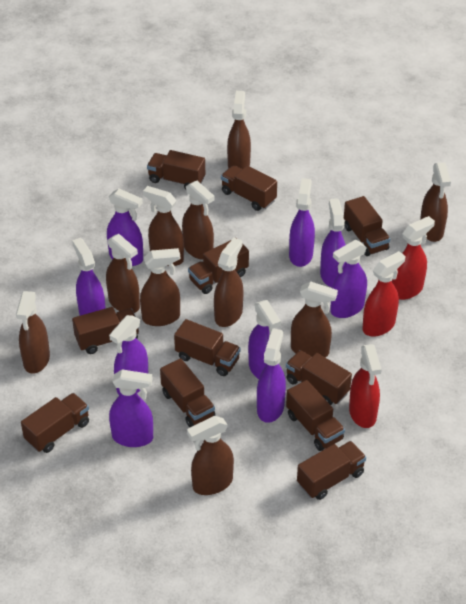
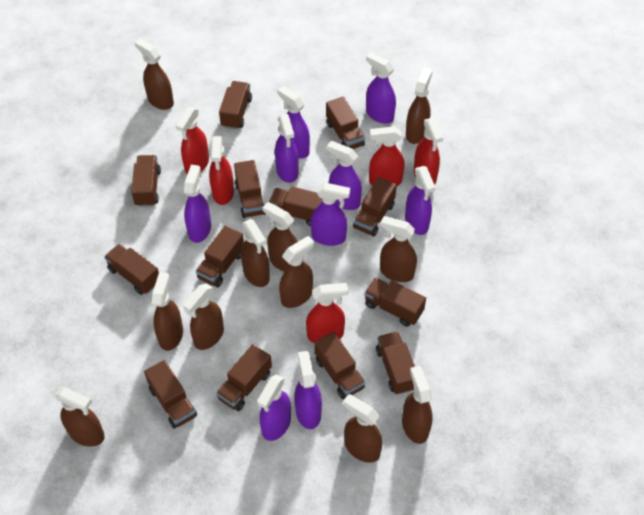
brown spray bottle: [16,291,50,374] [106,234,140,313] [140,248,180,326] [143,186,184,266] [182,181,215,260] [187,416,234,495] [214,238,243,327] [227,91,251,169] [291,281,338,357] [420,162,451,242] = 10 -> [54,387,105,447] [134,39,174,110] [152,272,183,351] [183,284,224,350] [241,219,270,287] [262,202,298,272] [279,236,314,308] [343,394,382,463] [380,216,417,282] [402,366,433,444] [406,67,433,144] = 11
brown truck: [21,393,89,453] [72,307,139,354] [147,150,205,189] [160,358,215,427] [174,319,241,376] [188,240,249,294] [221,165,277,211] [286,350,352,405] [286,380,345,451] [297,441,366,500] [344,196,390,256] = 11 -> [104,244,159,295] [131,155,161,207] [144,360,197,429] [196,226,244,287] [216,344,272,411] [219,81,252,130] [234,160,265,218] [269,186,322,226] [314,332,365,399] [326,97,365,149] [353,177,397,237] [364,278,426,327] [376,331,415,395] = 13
red spray bottle: [349,344,382,428] [362,251,405,337] [392,216,435,300] = 3 -> [176,107,209,174] [209,136,234,205] [306,283,348,343] [369,126,405,186] [414,118,443,184] = 5

